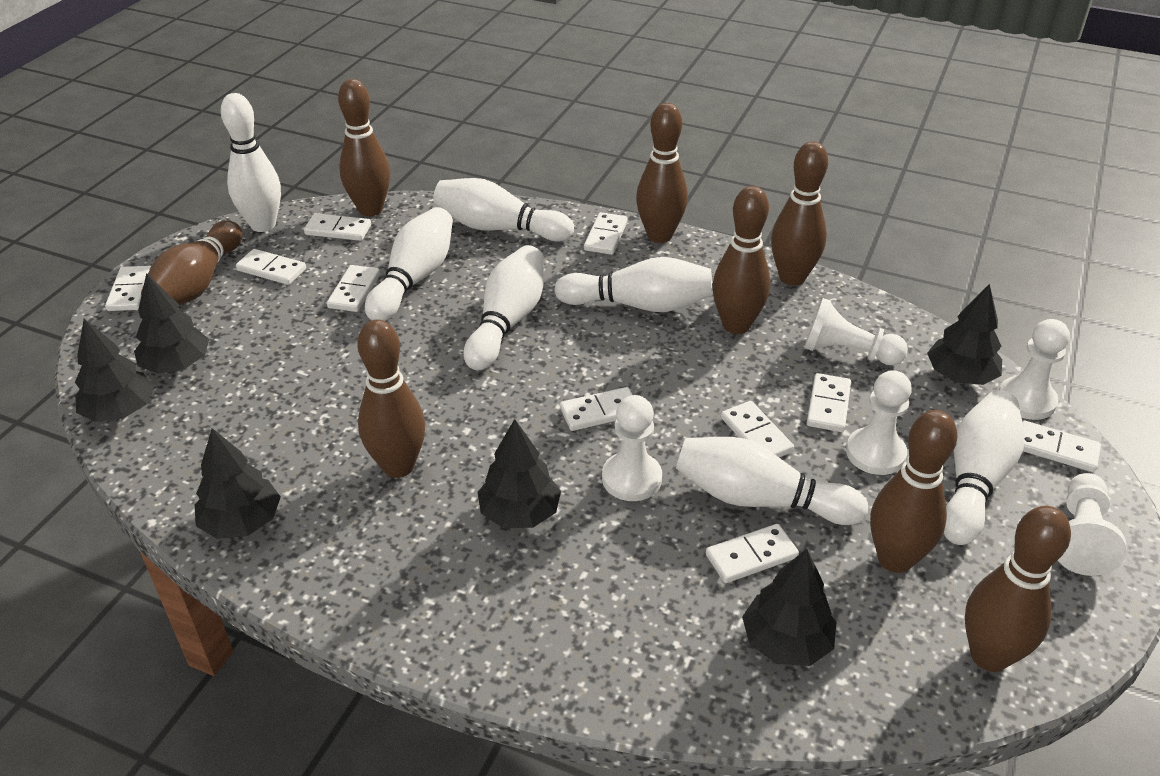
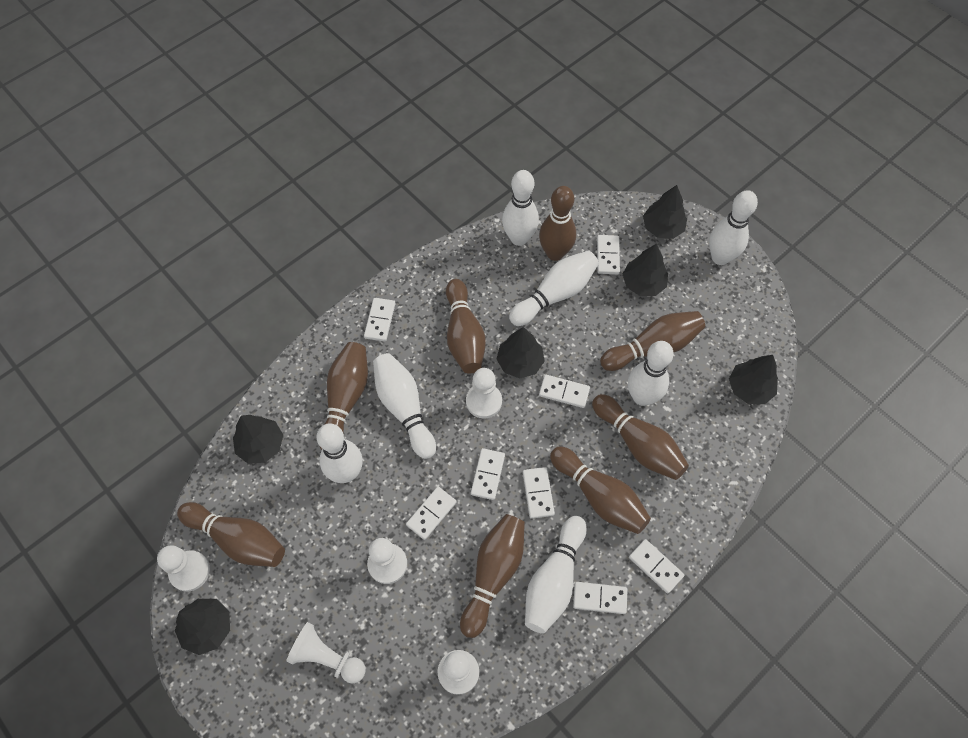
white domino: [105,266,151,311] [236,249,306,285] [304,213,371,241] [327,265,380,312] [560,387,633,431] [584,212,628,255] [706,524,799,583] [721,401,794,457] [807,373,851,432] [1023,421,1101,472] = 10 -> [364,298,396,342] [406,487,456,540] [471,448,505,500] [523,467,555,519] [539,375,590,408] [573,582,628,614] [597,235,620,274] [629,539,684,593] = 8

